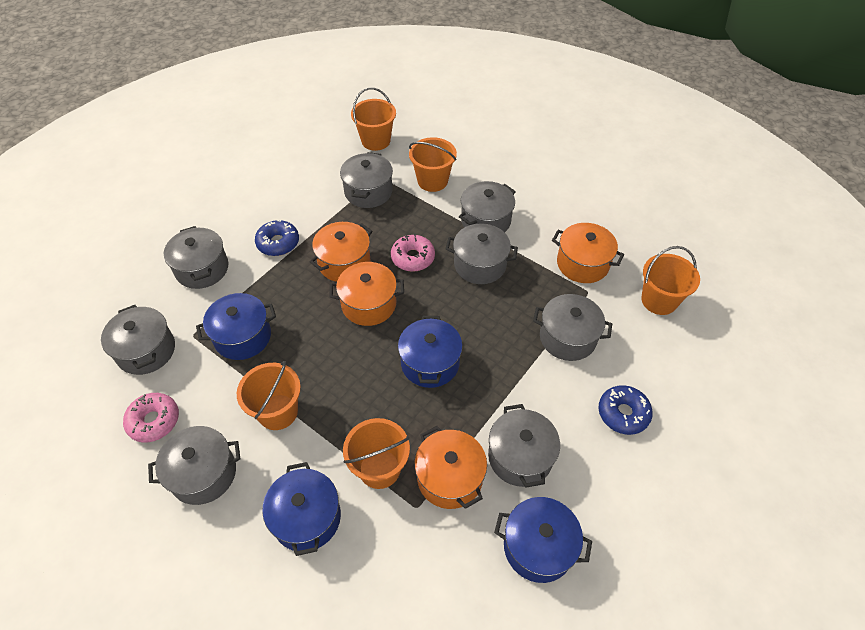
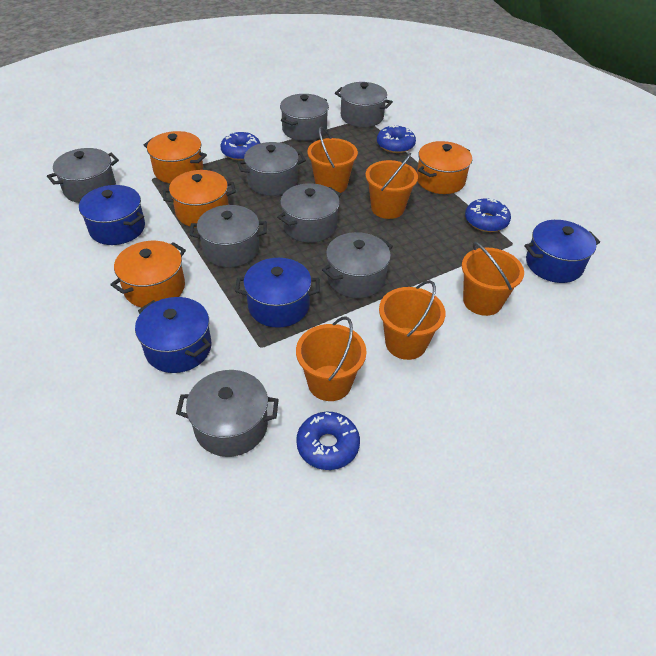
blue donut: [255,220,299,256] [599,385,653,435] = 2 -> [221,132,260,160] [296,412,360,470] [377,125,416,153] [465,198,511,232] = 4
pink donut: [123,393,179,443] [391,234,435,272] = 2 -> none = 0

